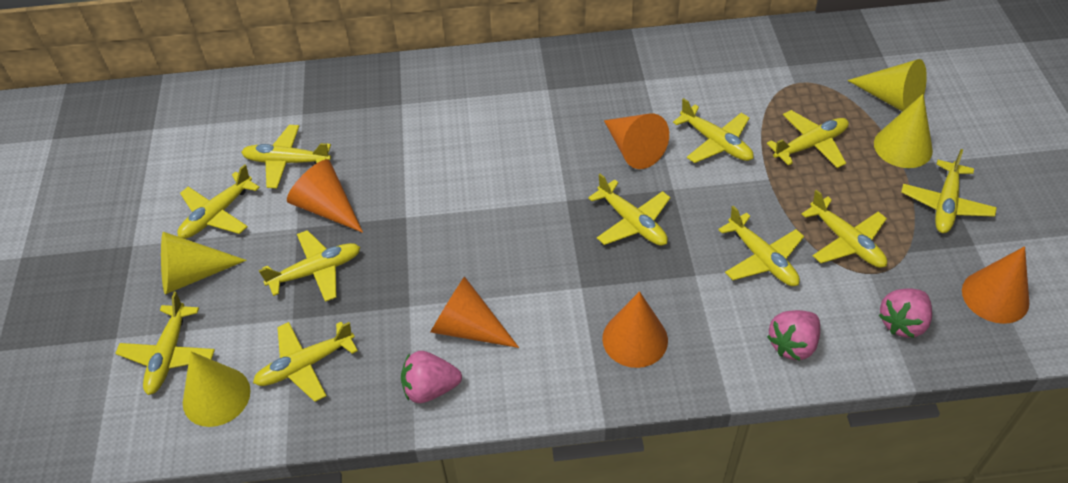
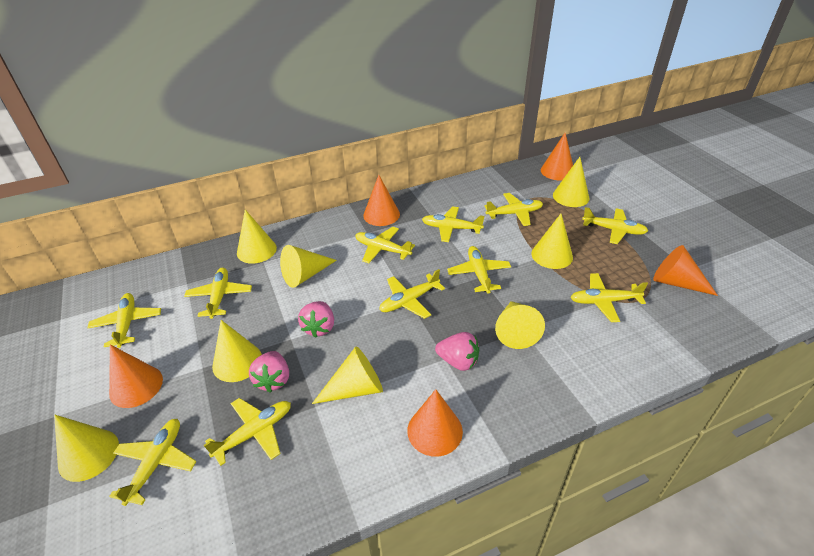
yellow cone: [161,232,247,294] [183,351,251,427] [847,59,927,112] [874,94,933,168] = 4 -> [54,415,119,482] [212,320,262,382] [237,210,277,264] [280,245,337,288] [312,346,383,404] [495,301,545,349] [532,214,573,269] [553,157,589,207] = 8

